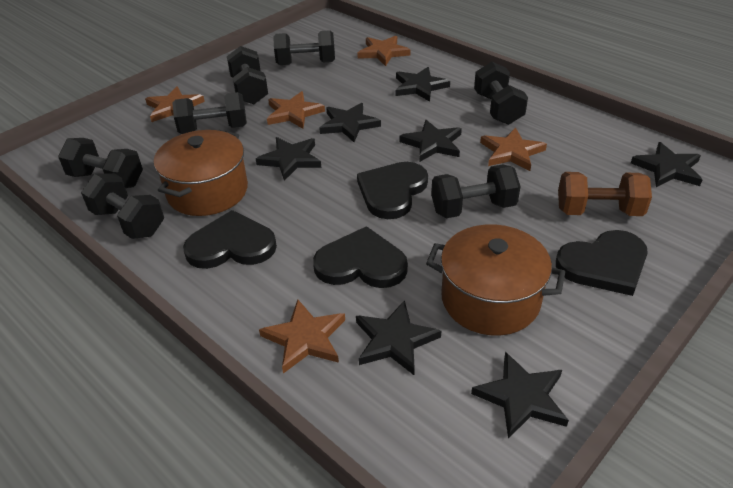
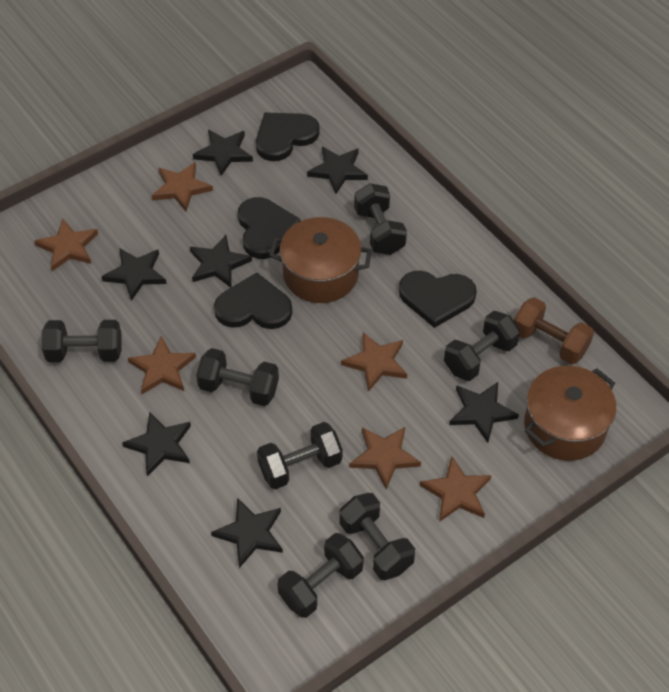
brown star: [145,86,205,122] [259,300,345,373] [267,91,325,129] [357,36,411,66] [480,128,547,171] = 5 -> [34,219,98,271] [128,336,196,394] [152,162,213,211] [341,332,407,392] [350,427,421,489] [420,457,491,522] = 6

